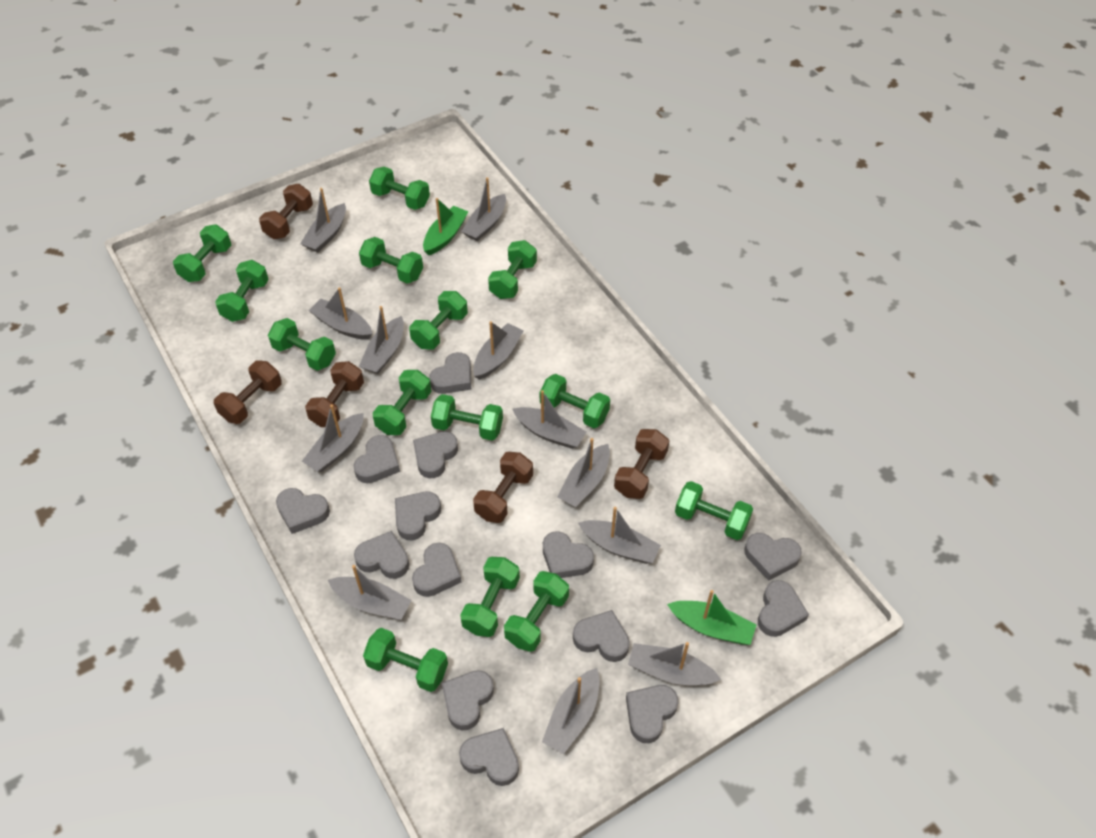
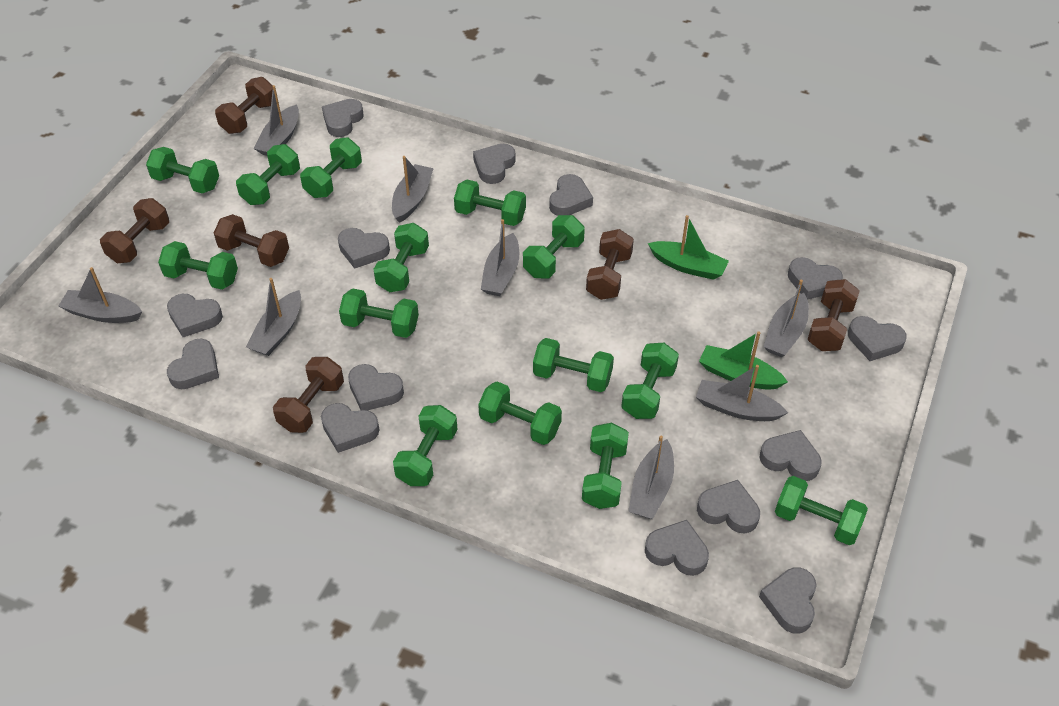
brown dumbbell: [214,360,282,424] [259,184,313,239] [305,361,364,427] [473,452,533,523] [614,429,669,499] = 5 -> [100,198,169,263] [214,214,289,267] [215,77,273,134] [273,357,344,433] [586,229,634,300] [807,279,860,351] = 6
grey boat: [300,188,346,252] [302,404,364,472] [308,287,373,340] [328,565,412,620] [359,306,404,374] [461,177,506,241] [473,321,524,380] [513,390,586,449] [542,668,600,754] [557,438,610,507] [578,507,661,564] [628,642,721,685] = 12 -> [58,267,142,323] [246,278,301,356] [254,85,299,156] [392,156,434,223] [481,219,519,296] [628,436,674,519] [696,365,788,421] [764,280,809,357] = 8

